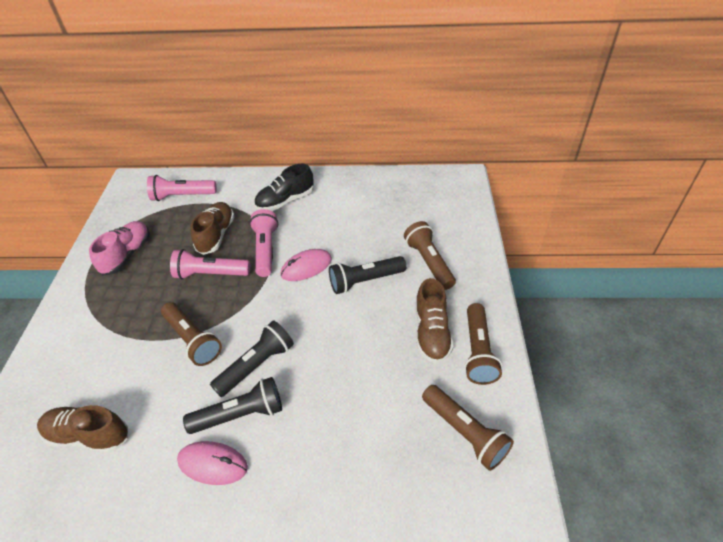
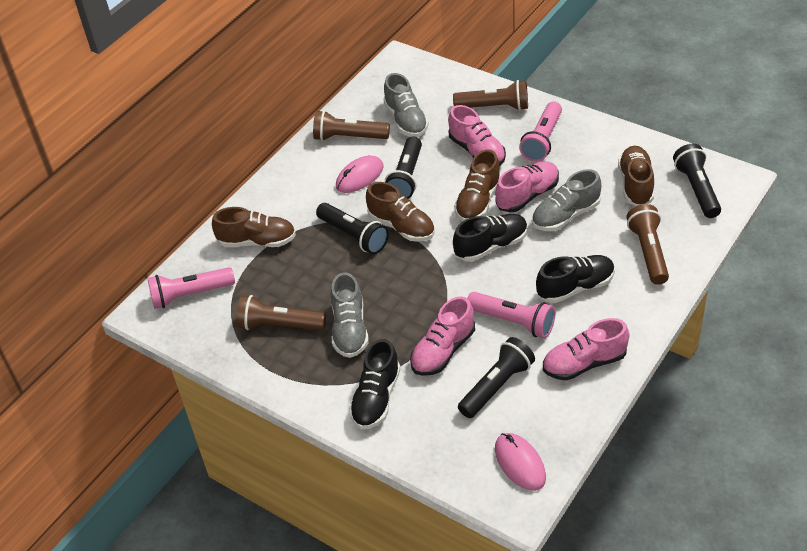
black flashlight: [183,377,282,434] [210,321,294,397] [329,256,407,294] = 3 -> [316,203,389,254] [385,136,422,199] [458,337,535,418] [673,144,721,218] = 4
black shoe: [254,164,314,211] = 1 -> [349,339,401,429] [453,214,528,262] [536,255,615,303] = 3
brown shoe: [37,405,128,454] [190,202,234,255] [415,278,453,363] = 3 -> [212,207,296,247] [366,182,435,242] [454,149,501,222] [618,146,654,206] = 4
grey shoe: none = 0 -> [331,272,369,358] [384,73,429,137] [532,169,601,231] = 3
pink shoe: [89,221,150,275] = 1 -> [410,297,475,376] [448,105,506,166] [495,161,559,212] [543,318,629,380] = 4

